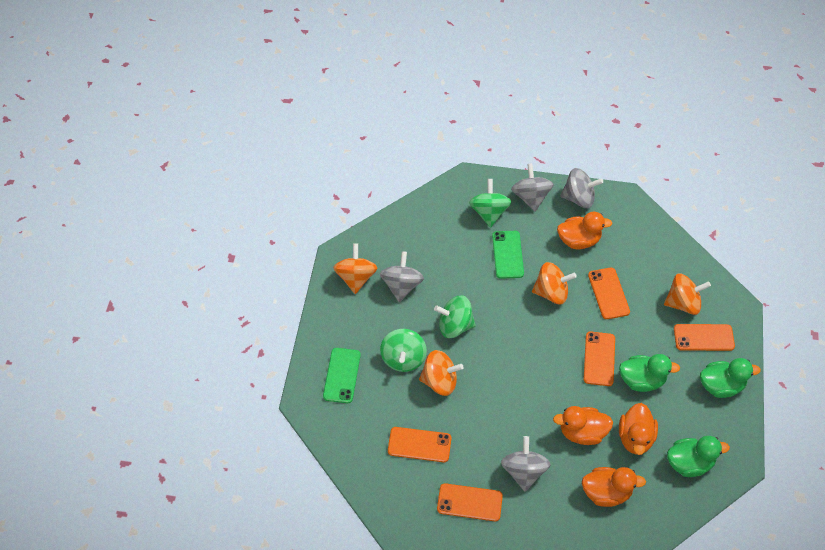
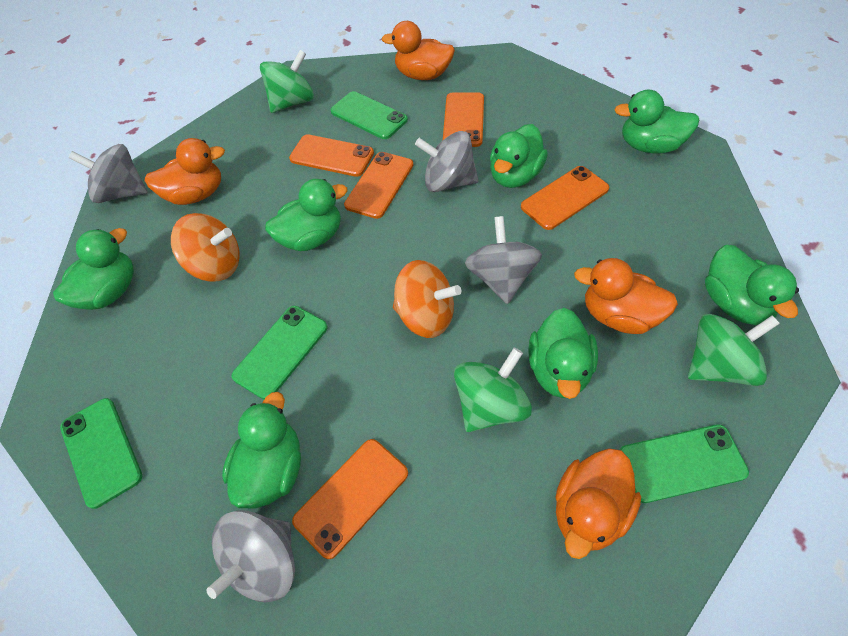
green duck: [619,354,680,392] [667,436,730,477] [700,358,761,398] = 3 -> [53,228,134,310] [222,392,301,508] [265,179,348,251] [490,124,548,188] [528,308,598,399] [614,89,699,154] [705,245,799,325] = 7
green phone: [323,348,361,403] [492,231,524,279] = 2 -> [60,398,142,509] [231,306,328,400] [331,91,408,139] [620,424,749,503] = 4
orange spinning top: [333,243,378,294] [419,350,463,396] [532,262,577,305] [664,273,711,315] = 4 -> [171,213,240,281] [393,260,461,338] = 2

